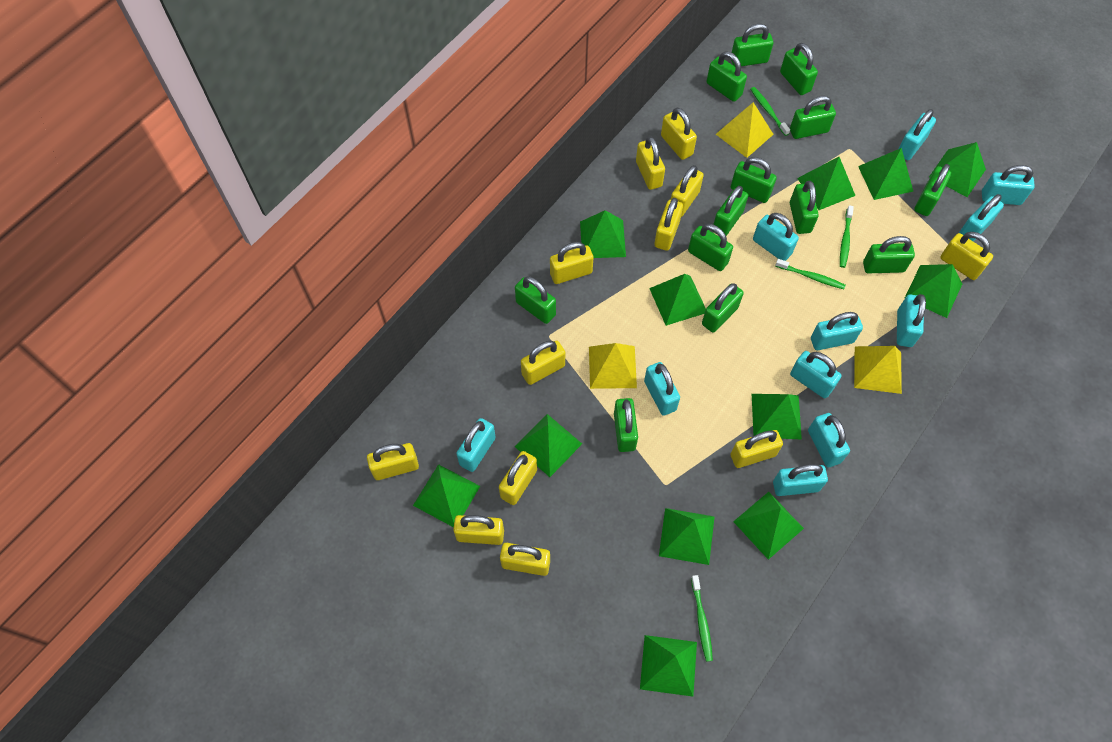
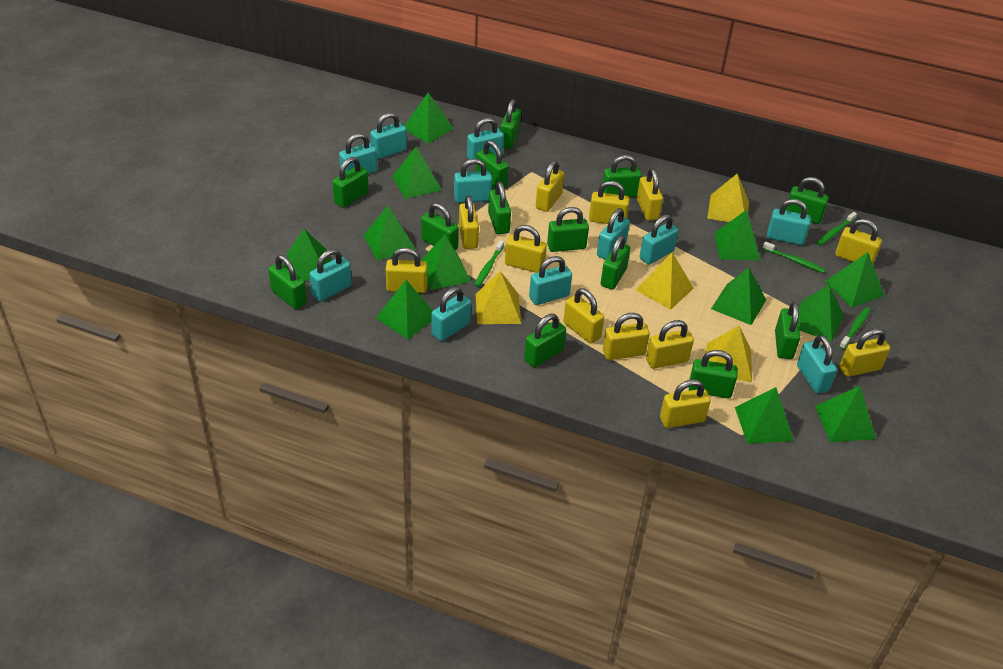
yellow pyramid: [589,343,637,389] [716,102,774,158] [854,346,902,394] = 3 -> [476,271,521,324] [636,252,694,310] [706,326,752,382] [707,174,749,222] = 4

